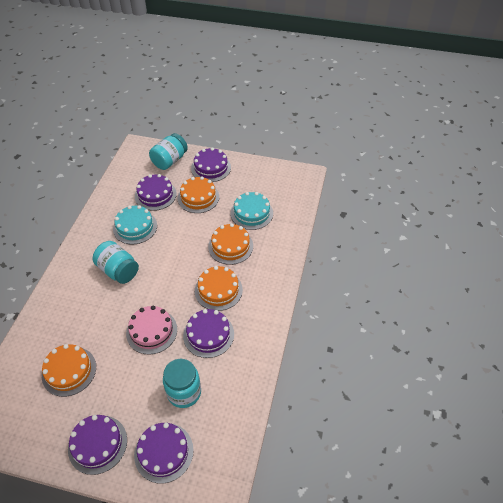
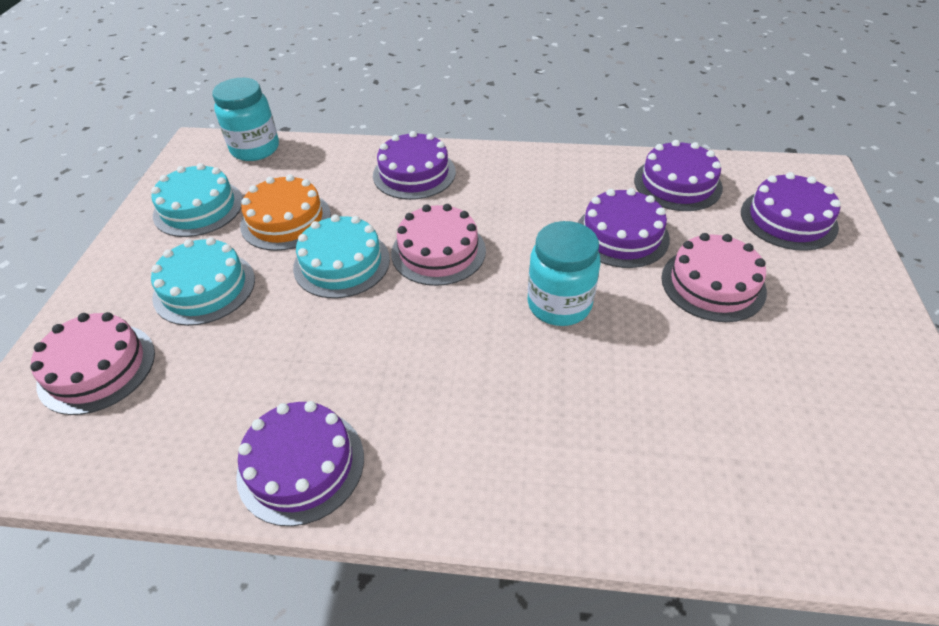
orange cake: [42,344,96,397] [178,176,219,213] [195,266,243,311] [208,223,253,265] = 4 -> [240,174,331,251] = 1
pink cake: [126,305,177,355] = 1 -> [31,312,155,415] [391,204,486,286] [661,233,767,322] = 3
turquoise cake: [113,205,157,245] [230,192,273,230] = 2 -> [151,163,243,237] [151,237,255,326] [293,214,390,298] = 3
turquoise jar: [92,241,139,284] [149,133,188,170] [163,359,201,408] = 3 -> [212,78,279,161] [528,221,600,326] = 2

